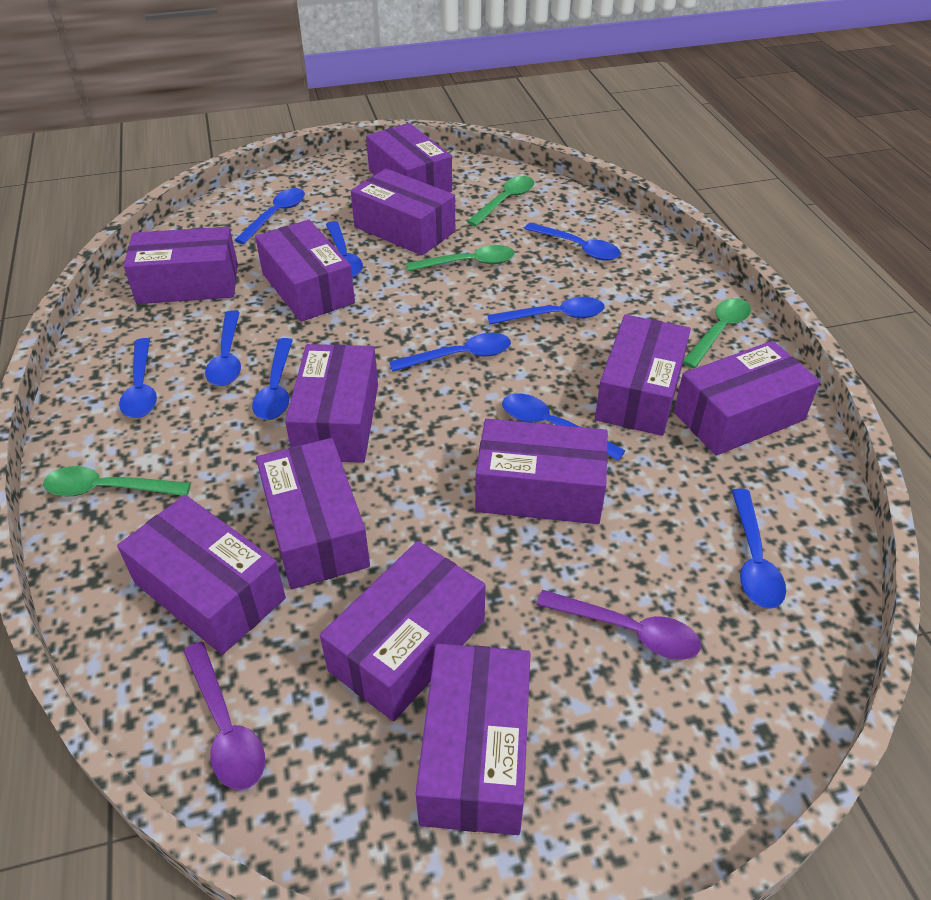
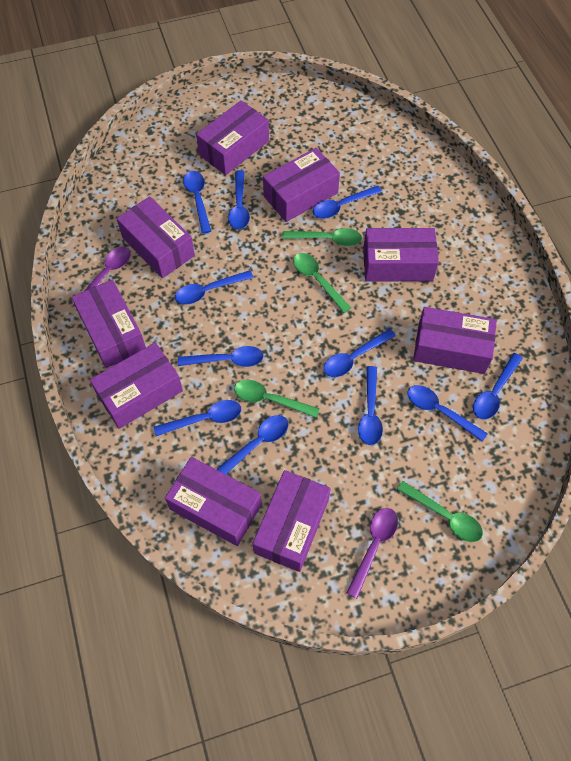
blue spoon: [119,338,157,418] [205,310,241,386] [234,188,305,244] [252,338,293,420] [326,221,363,277] [389,333,511,372] [487,297,605,324] [502,393,626,461] [524,223,621,260] [731,489,786,609] = 10 -> [154,400,241,436] [175,270,254,305] [178,346,264,367] [183,171,211,233] [216,415,288,474] [228,170,250,229] [313,186,382,219] [324,329,396,377] [358,366,383,445] [408,385,488,442] [473,353,523,419] = 11
purple box: [117,495,286,655] [124,227,238,304] [255,220,355,322] [256,438,370,589] [285,344,378,463] [320,541,486,721] [351,168,455,256] [366,123,452,192] [416,643,531,835] [475,419,608,524] [595,314,691,436] [674,341,820,455] = 12 -> [72,279,146,368] [90,342,183,429] [116,196,195,278] [165,457,262,546] [196,100,269,175] [253,470,331,572] [263,148,340,222] [363,228,439,281] [413,307,497,374] = 9

